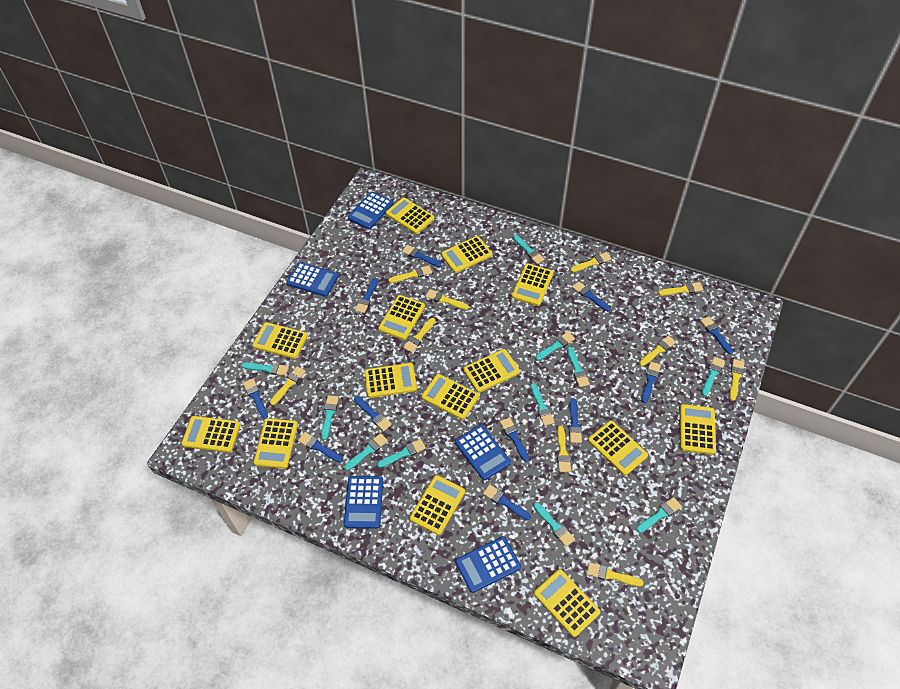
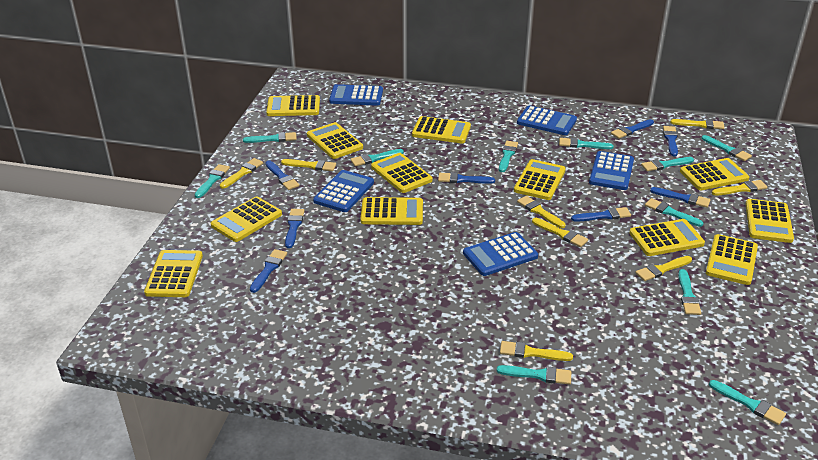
blue brush: [243,378,268,419] [298,432,343,463] [354,396,392,431] [355,278,378,313] [402,245,442,267] [483,484,531,520] [500,417,529,462] [569,399,582,443] [572,281,611,311] [641,362,661,403] [700,317,733,354] = 11 -> [250,249,287,293] [266,160,299,190] [285,209,305,248] [438,172,495,184] [571,207,631,222] [611,119,654,139] [650,187,710,208] [663,126,678,156] = 8
yellow brush: [270,366,306,405] [389,265,432,283] [403,318,435,353] [425,289,469,310] [557,426,571,472] [571,252,612,272] [586,562,644,587] [639,335,676,366] [658,282,703,296] [729,359,745,401] = 10 -> [220,158,263,189] [281,159,336,171] [500,341,573,361] [517,196,566,228] [532,218,588,247] [635,256,692,281] [670,119,725,129] [712,180,767,195] = 8
yellow calculator: [182,416,241,452] [252,322,308,359] [254,418,298,469] [364,363,417,398] [378,295,425,340] [386,198,434,234] [410,475,465,535] [421,374,479,420] [441,236,492,273] [463,349,520,393] [512,263,553,306] [534,569,600,637] [588,421,648,476] [680,404,716,455] = 14 -> [144,250,203,297] [211,196,282,242] [266,95,320,116] [307,122,363,159] [360,197,423,225] [371,153,433,193] [412,116,471,143] [514,159,566,200] [629,219,705,256] [680,158,749,190] [706,234,758,285] [745,199,794,243] = 12

